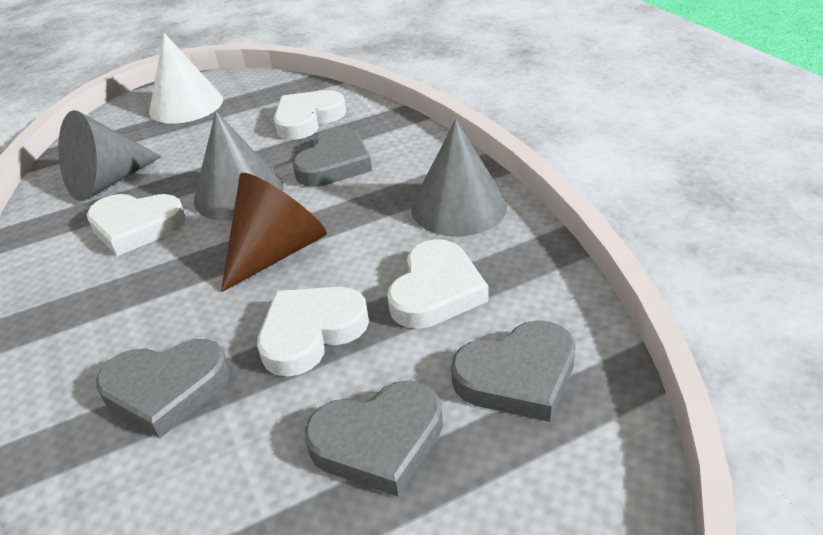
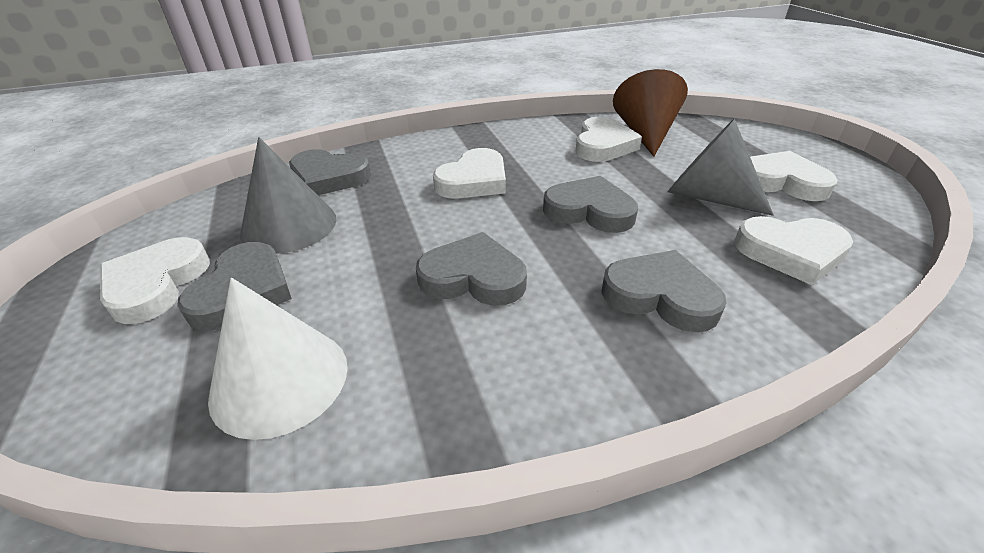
grey cone: [58,110,162,201] [194,111,284,221] [411,119,508,237] = 3 -> [240,137,337,254] [668,119,774,216] = 2
grey heart: [96,339,230,438] [293,127,372,187] [305,380,443,497] [451,320,576,422] = 4 -> [177,242,292,330] [289,149,371,195] [416,232,527,306] [543,176,638,233] [601,250,727,332] = 5
white heart: [87,194,186,256] [257,287,369,377] [274,90,346,140] [387,239,489,329] = 4 -> [100,237,210,324] [433,148,506,199] [575,117,642,162] [734,216,853,285] [750,151,838,201] = 5

